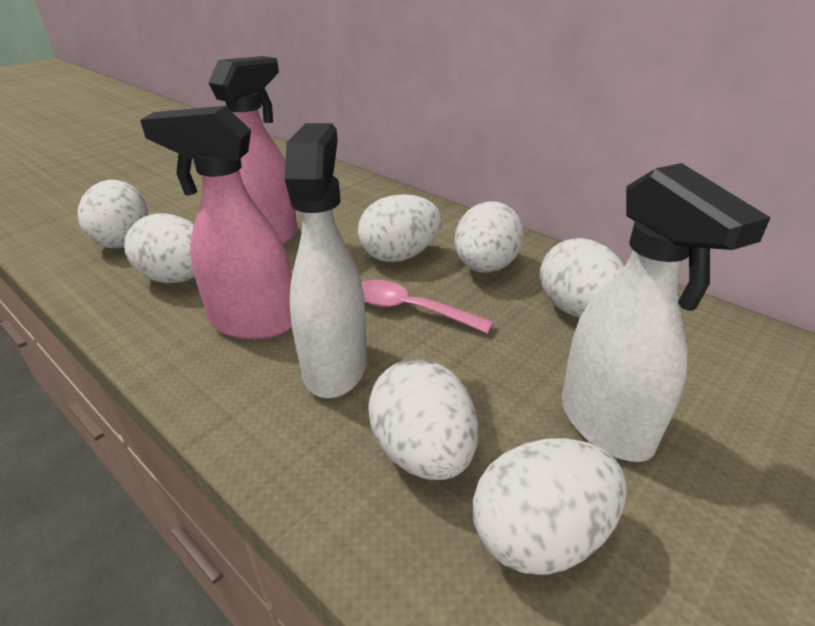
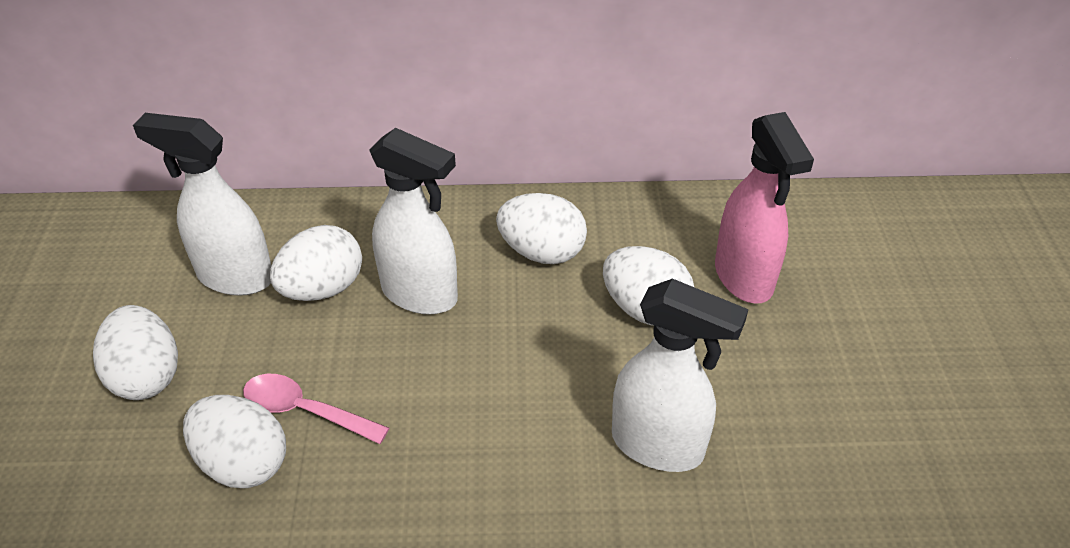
pink spray bottle: [140,106,292,340] [208,56,297,245] = 2 -> [715,112,814,304] = 1
white egg: [77,180,148,248] [124,213,195,283] [358,194,442,262] [368,359,478,480] [454,201,524,273] [473,438,627,575] [540,238,624,317] = 7 -> [93,305,178,400] [183,395,286,488] [270,225,362,301] [496,193,587,264] [603,246,694,325] = 5
white spray bottle: [285,123,367,398] [562,163,771,462] = 2 -> [133,113,272,296] [369,128,458,315] [612,279,748,472] = 3

